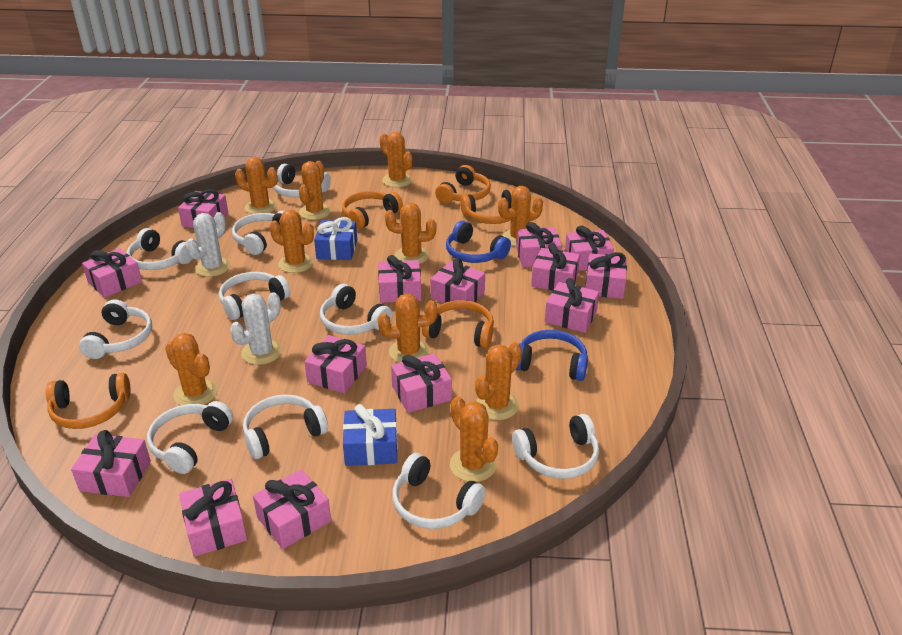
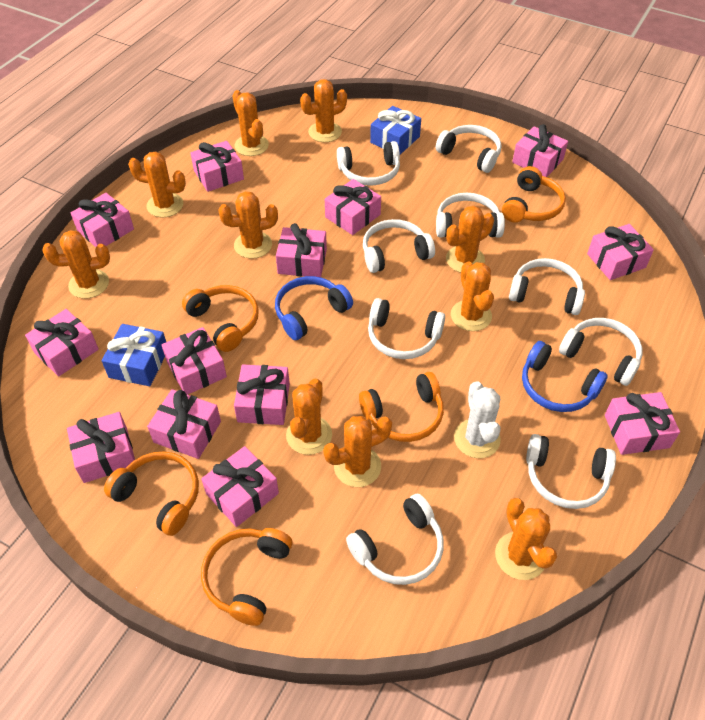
pink gift: [71,430,151,497] [82,248,142,298] [178,189,228,228] [179,479,247,557] [253,469,331,549] [304,335,367,394] [378,255,421,303] [391,353,452,413] [430,258,485,311] [516,222,562,267] [531,243,580,291] [545,278,599,333] [565,226,614,271] [586,252,627,299] = 14 -> [25,309,99,377] [67,412,135,483] [71,193,134,247] [147,389,221,459] [162,327,227,395] [190,141,244,192] [201,446,279,527] [234,364,290,425] [276,223,327,277] [325,179,381,235] [512,124,568,177] [587,224,654,280] [605,392,680,455] = 13
white cactus: [186,212,230,277] [230,292,282,365] = 2 -> [454,381,501,458] = 1
white headphones: [79,299,152,359] [127,228,192,270] [147,401,233,474] [219,272,290,320] [232,211,284,255] [243,394,328,459] [273,164,331,197] [320,284,393,335] [392,453,486,529] [512,414,599,479] = 10 -> [337,141,400,185] [346,494,444,585] [363,219,435,273] [368,298,445,359] [436,125,502,173] [436,193,505,238] [509,258,585,315] [526,434,616,509] [559,318,642,386] = 9

